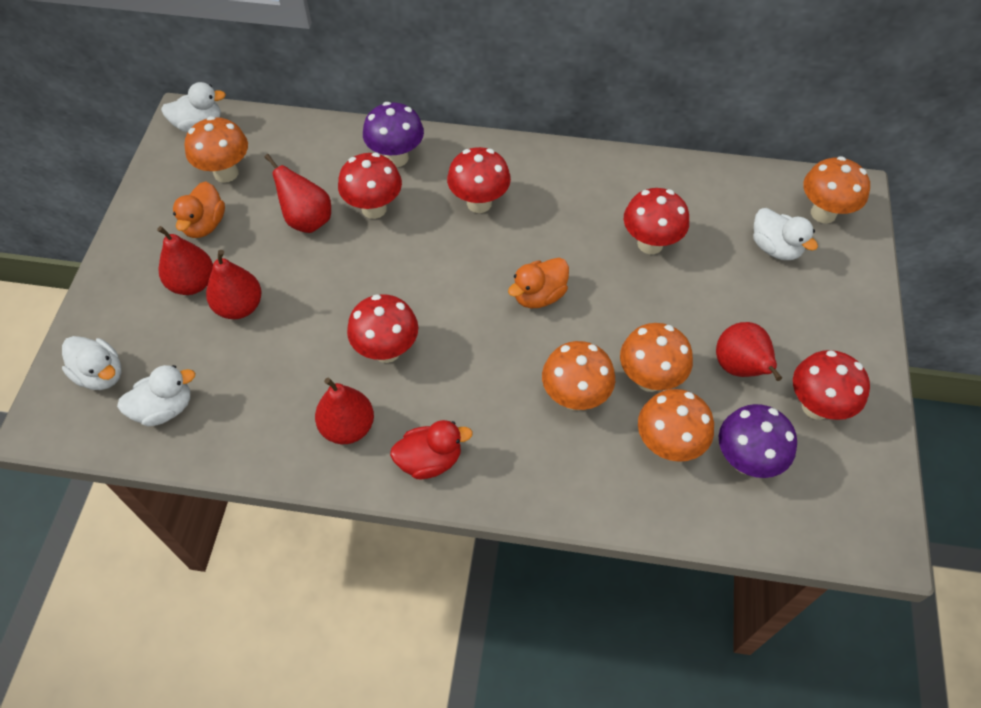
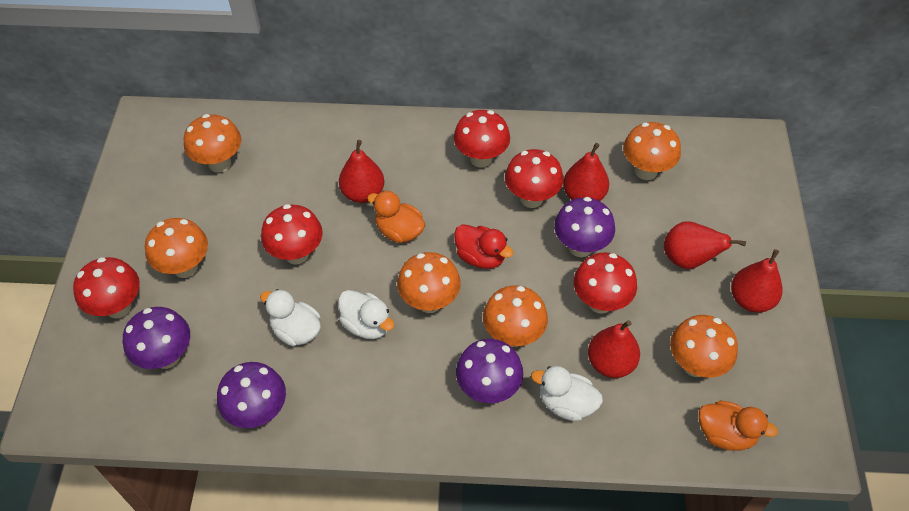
orange mushroom: [185,116,248,183] [542,341,615,410] [620,323,693,392] [638,389,714,462] [803,156,870,224] = 5 -> [145,218,208,278] [184,114,241,173] [397,252,461,313] [483,285,548,347] [623,122,681,180] [670,315,738,378] = 6
purple mushroom: [363,102,424,167] [719,404,797,478] = 2 -> [123,307,190,369] [217,362,286,428] [456,339,523,403] [554,197,615,257] = 4
white duck: [62,336,122,390] [117,365,195,426] [161,82,226,132] [753,208,818,260] = 4 -> [260,289,321,346] [338,290,394,339] [531,366,603,421] = 3

